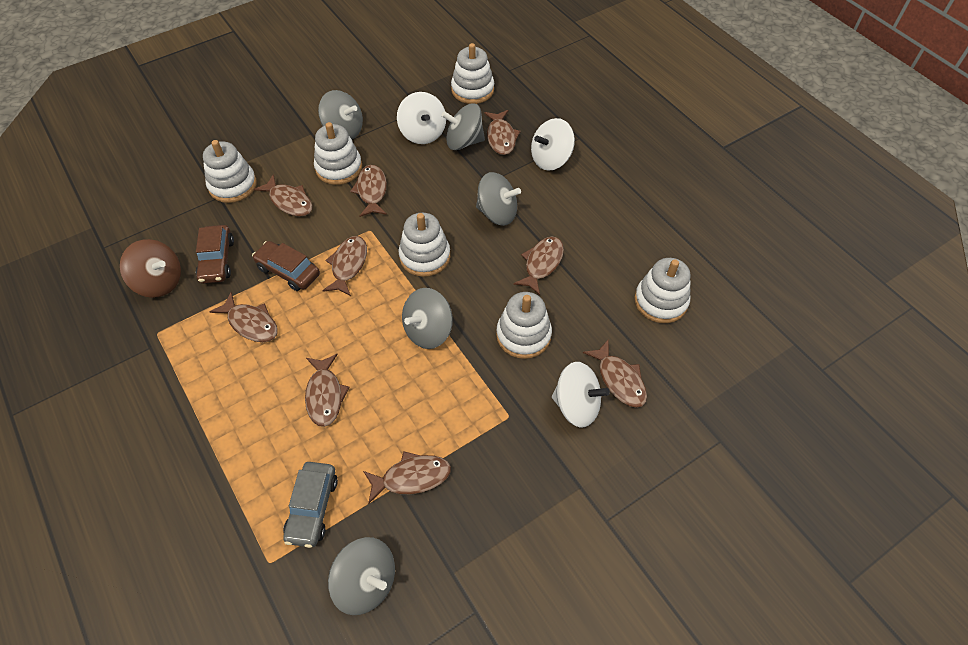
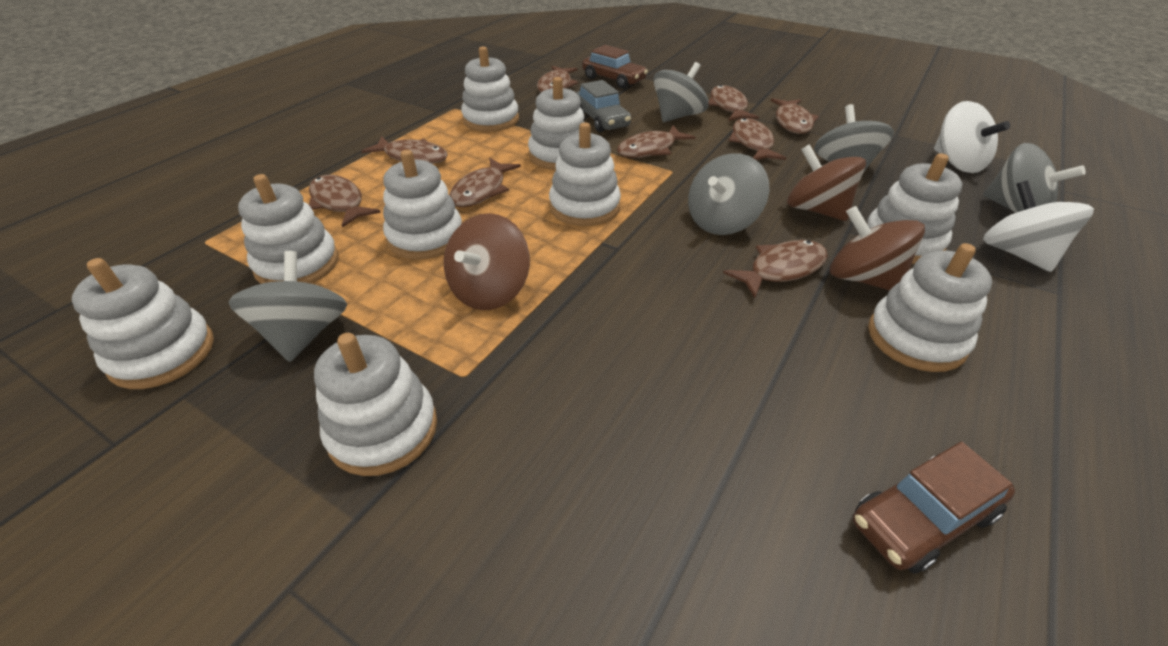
brown spinning top: [120,239,181,298] = 1 -> [444,213,530,310] [787,144,866,221] [830,206,925,291] = 3
white spinning top: [397,92,446,144] [531,118,575,171] [552,362,610,427] = 3 -> [934,101,1010,173] [983,180,1094,272] = 2
white stacking toy: [203,140,257,203] [314,122,362,185] [399,213,450,277] [451,43,494,104] [496,292,552,359] [634,258,690,323] = 6 -> [71,258,214,389] [238,174,338,284] [314,333,437,476] [383,150,462,260] [461,46,519,132] [528,77,584,170] [549,122,621,226] [867,153,963,264] [868,243,992,372] = 9

